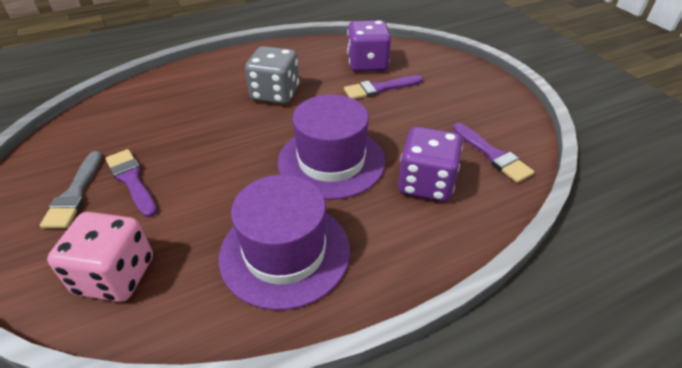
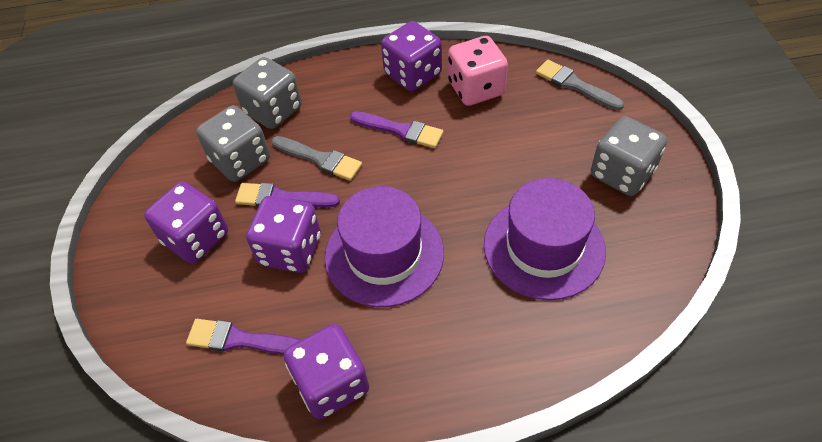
grey brush: [40,151,102,228] = 1 -> [272,136,362,181] [536,59,624,110] = 2
grey dice: [245,46,299,105] = 1 -> [196,105,270,182] [233,57,302,129] [591,116,667,196] = 3
purple dice: [347,20,391,72] [398,127,463,202] = 2 -> [144,182,228,264] [246,196,321,273] [284,324,369,419] [381,21,442,91] = 4

